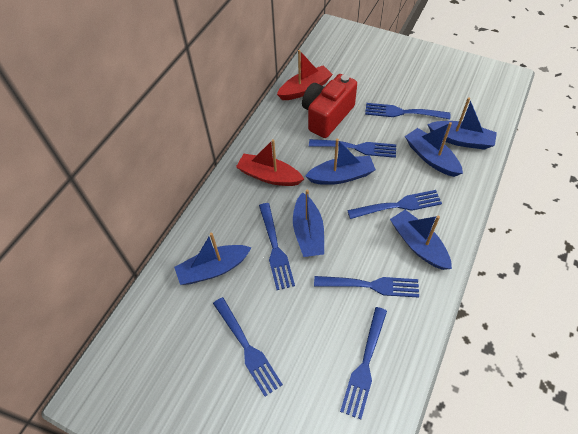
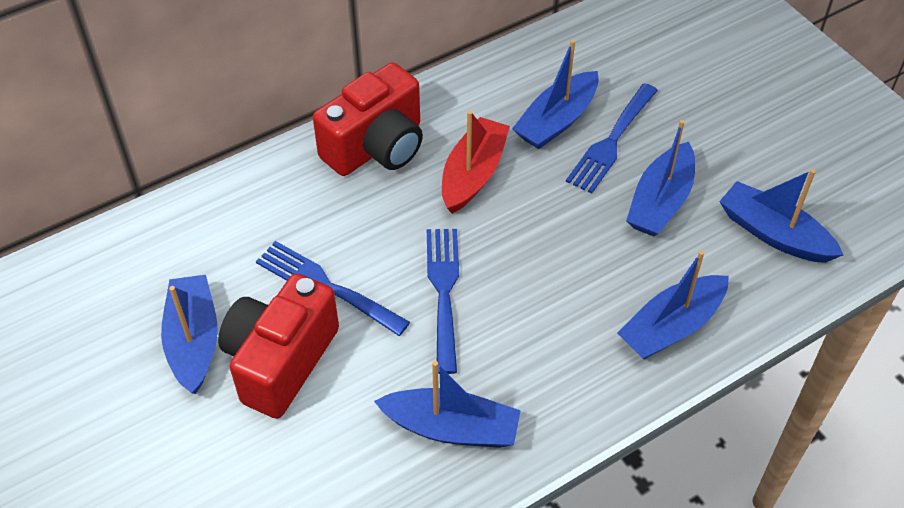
blue fork: [213,297,283,397] [259,203,295,290] [309,139,396,158] [314,276,419,298] [340,307,387,419] [347,190,442,219] [365,103,450,119] = 7 -> [256,241,410,336] [427,229,459,374] [566,83,658,194] = 3
red boat: [236,139,304,186] [277,50,333,100] = 2 -> [442,111,510,213] = 1
red camera: [302,74,357,138] = 1 -> [218,273,339,419] [313,62,423,176] = 2

